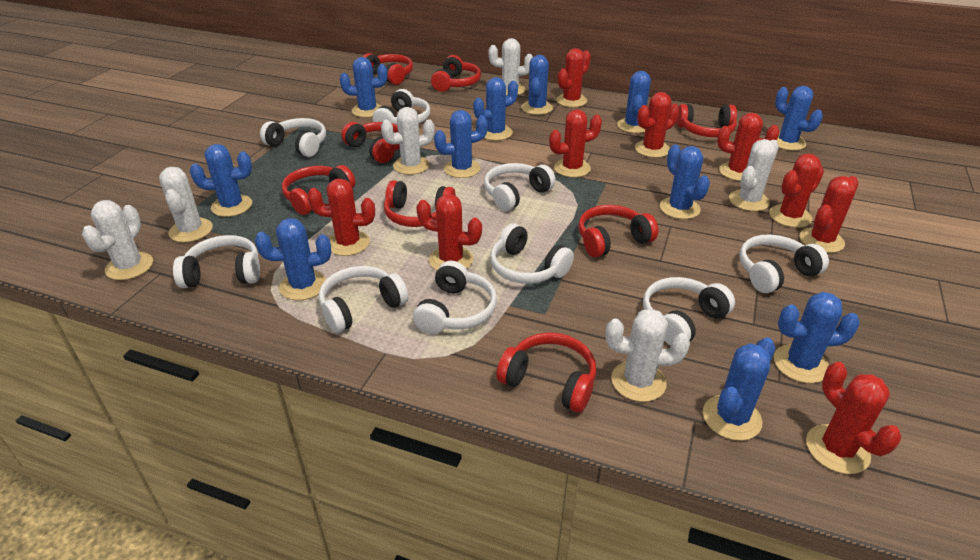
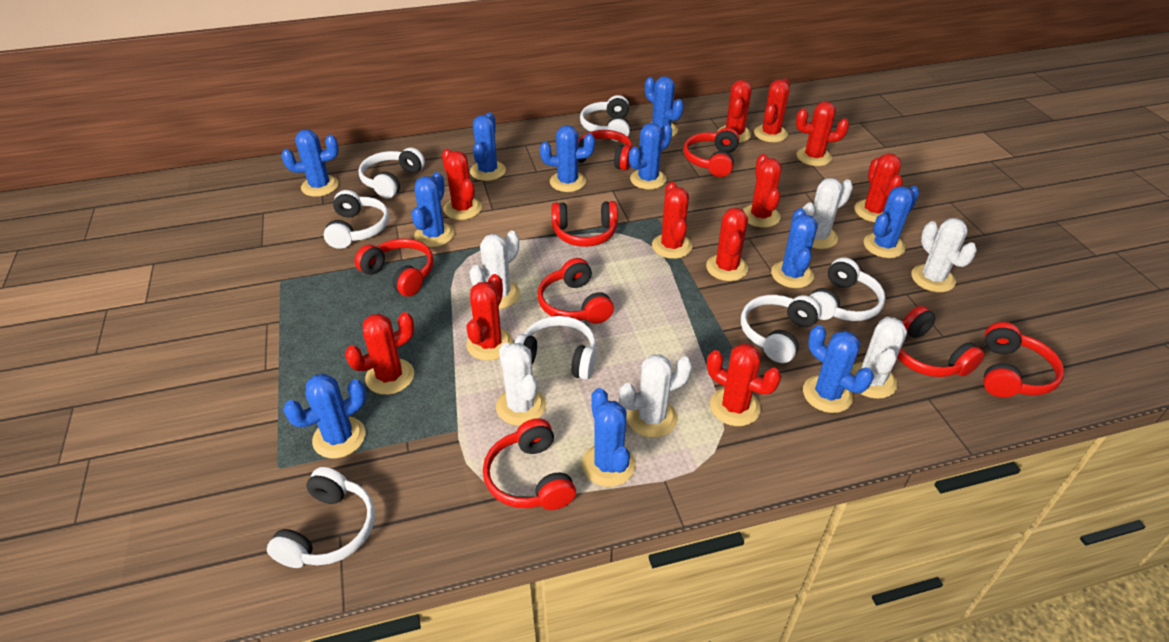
red cactus: [307,179,375,256] [416,194,482,271] [549,109,602,178] [556,48,591,107] [635,92,679,158] [717,113,779,181] [769,153,824,228] [799,176,859,253] [806,362,901,474] = 9 -> [345,312,415,395] [442,149,482,220] [466,274,513,361] [652,182,692,259] [706,208,748,281] [707,343,781,426] [718,80,752,143] [743,154,782,228] [754,79,790,142] [796,101,849,166] [854,153,903,222] = 11
white headphones: [173,235,260,288] [260,118,326,157] [319,266,408,333] [373,89,430,125] [413,261,497,334] [484,163,556,211] [490,223,574,284] [643,277,735,346] [739,235,829,293] = 9 -> [267,467,375,568] [324,190,389,249] [358,147,425,199] [514,316,596,380] [580,95,630,142] [741,295,821,363] [810,257,885,321] = 7

